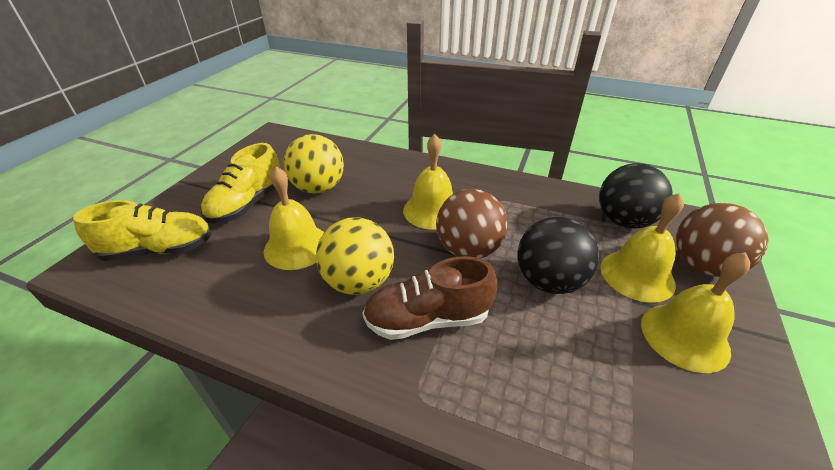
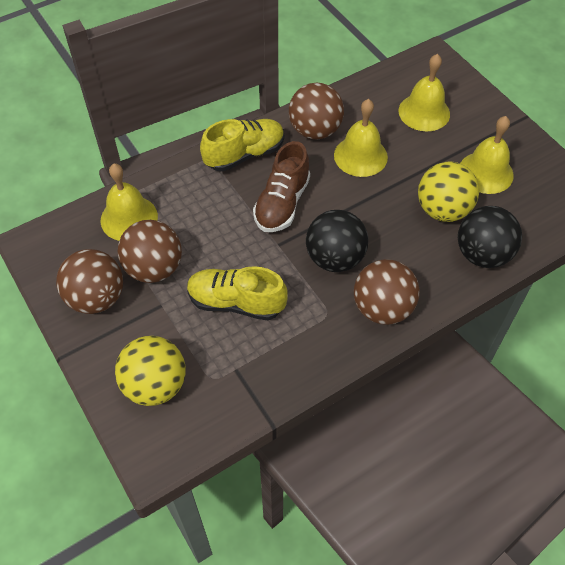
brown ball: [436,189,508,259] [676,203,768,277] = 2 -> [56,249,123,314] [118,220,182,283] [289,83,344,140] [354,259,420,325] = 4

